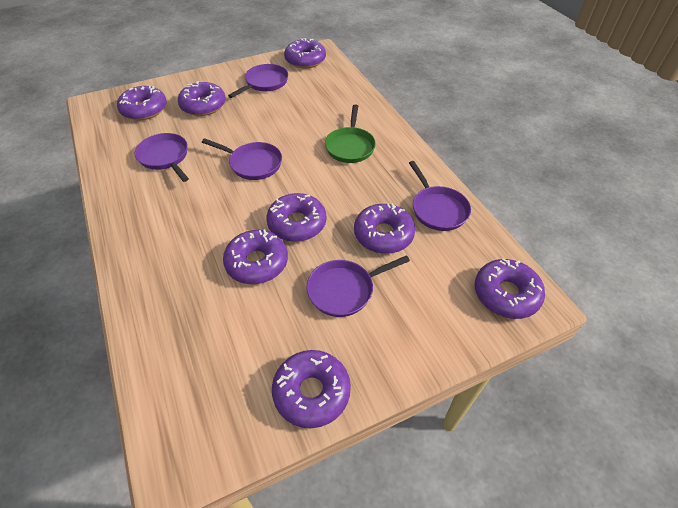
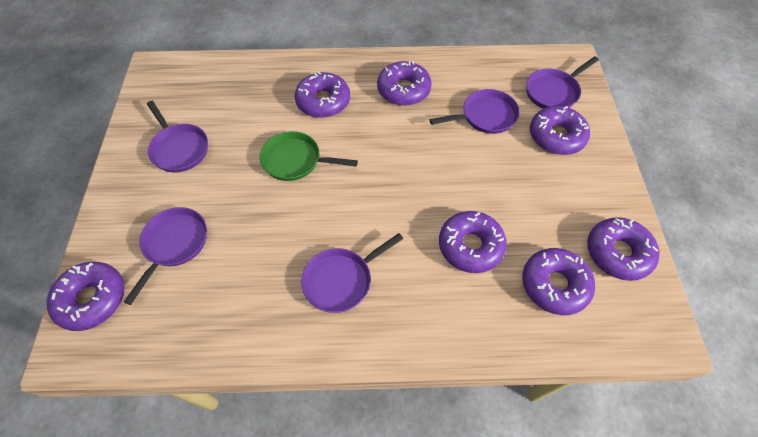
purple donut: [117,86,167,120] [178,81,226,116] [223,229,288,284] [266,193,326,242] [272,350,351,428] [284,38,326,68] [354,203,415,254] [475,258,545,319] = 8 -> [46,262,125,331] [295,71,350,118] [377,61,432,106] [439,211,507,273] [522,248,595,315] [530,106,590,155] [587,217,660,281] = 7

